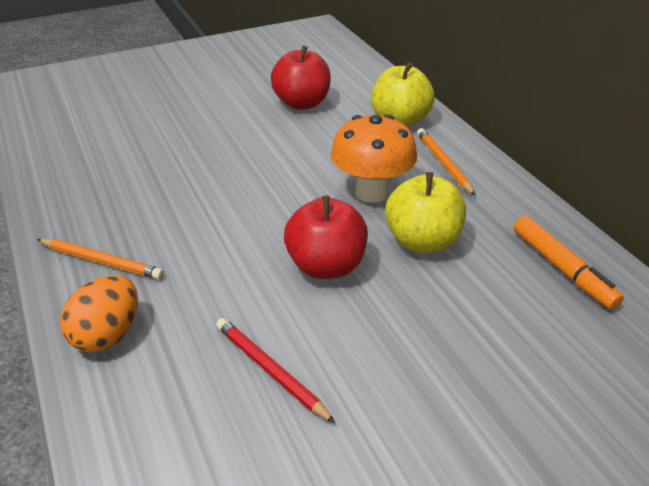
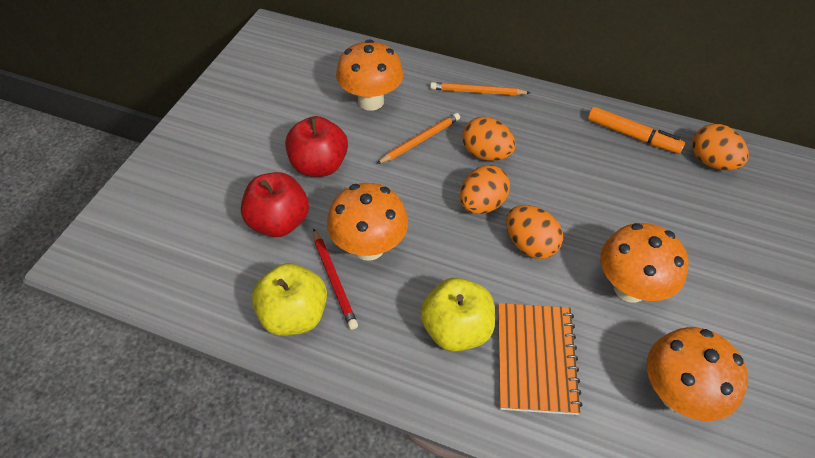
orange egg: [60,276,138,352] = 1 -> [460,165,510,214] [462,117,516,161] [506,205,563,259] [692,124,749,170] = 4
orange mushroom: [331,114,417,203] = 1 -> [327,183,408,261] [336,39,404,111] [600,223,689,303] [647,327,748,421] = 4
orange notebook: none = 0 -> [498,303,582,415] = 1

